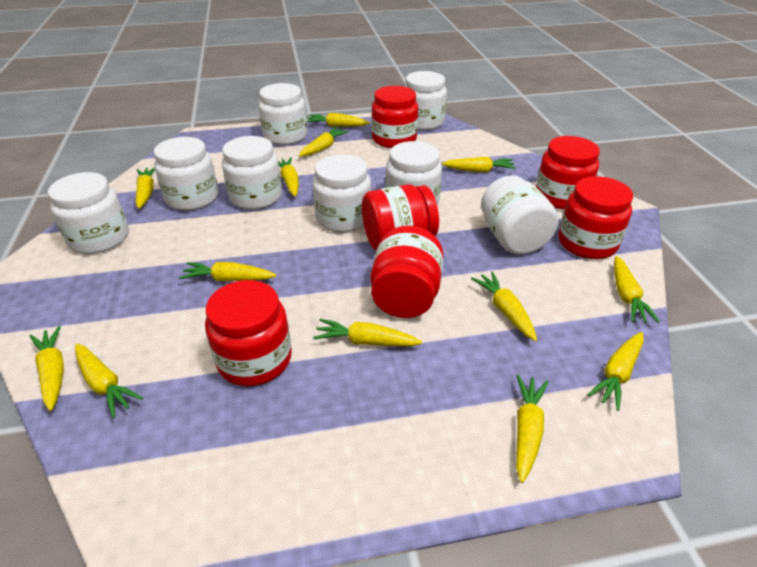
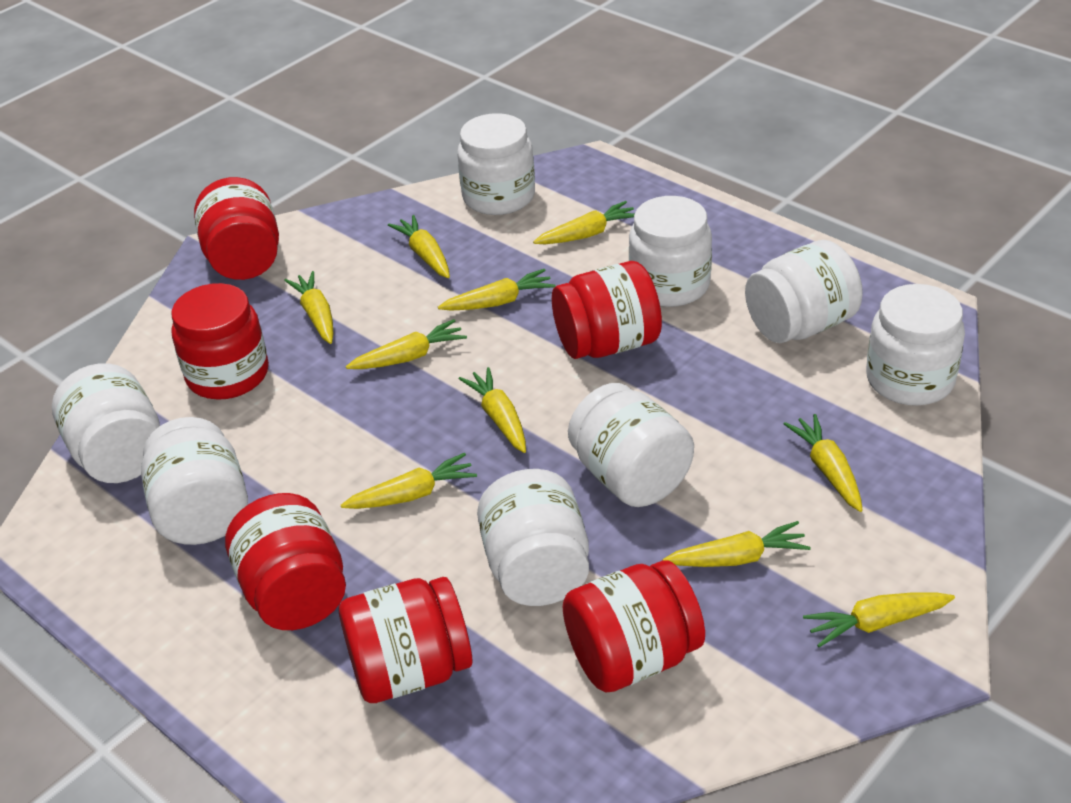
yellow carrot: [30,326,64,411] [75,344,143,418] [136,168,155,209] [179,262,276,281] [278,157,299,197] [299,127,349,156] [307,113,370,127] [313,319,422,347] [442,157,516,172] [471,272,537,341] [516,375,548,483] [587,332,644,411] [614,256,660,323] = 13 -> [284,271,333,344] [341,453,477,509] [346,319,467,369] [388,215,450,278] [438,269,555,311] [459,367,526,453] [533,201,634,244] [662,521,811,567] [784,414,863,512] [803,593,955,647] = 10

